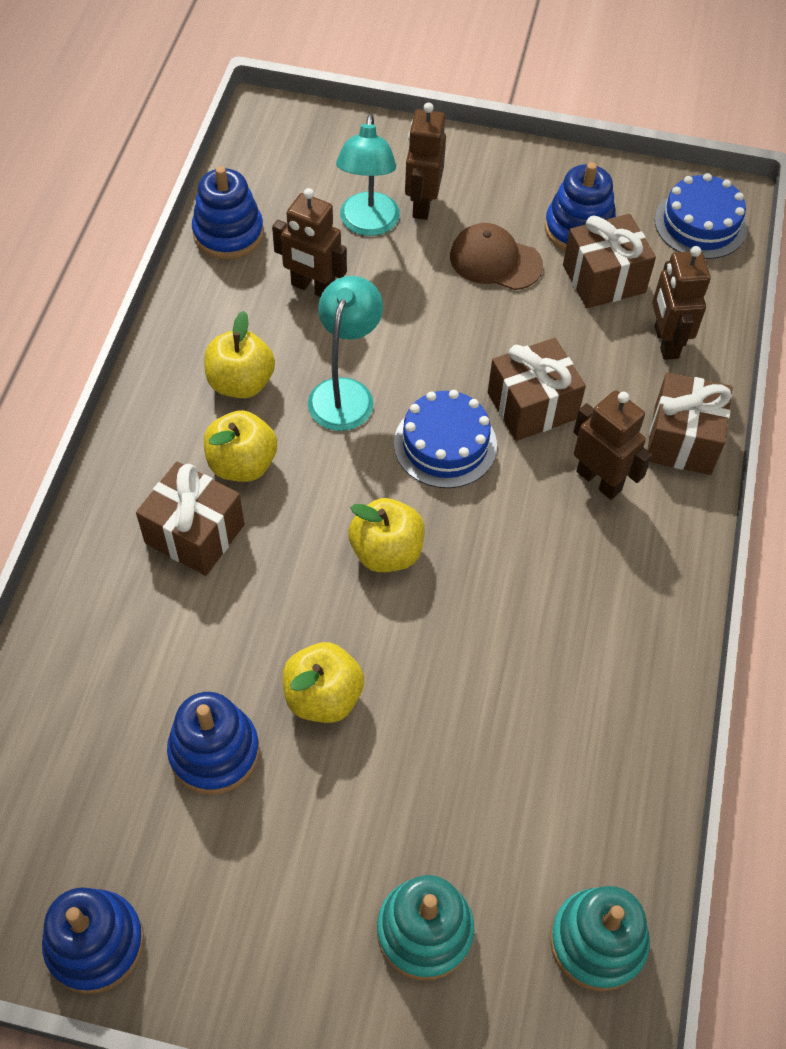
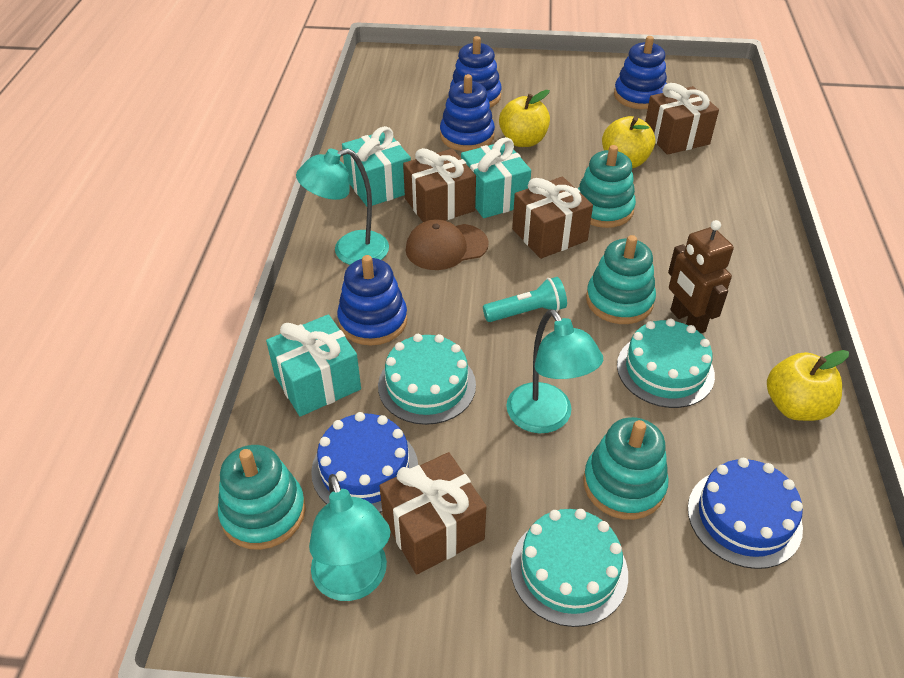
brown robot: [272,188,347,297] [405,102,446,220] [573,390,652,500] [652,246,711,360] = 4 -> [668,220,734,333] = 1
turquoise cake: none = 0 -> [378,334,476,425] [510,509,628,627] [617,319,715,408] = 3
turquoise flashlight: none = 0 -> [483,277,567,322] = 1
turquoise gift: none = 0 -> [266,315,361,417] [342,126,411,206] [461,137,531,218] = 3
turquoise lamp: [308,276,383,431] [336,114,400,236] = 2 -> [296,148,389,265] [309,474,390,601] [506,309,603,433] = 3
turquoise stacking toy: [377,875,474,981] [550,886,650,992] = 2 -> [218,445,306,550] [578,145,636,228] [583,417,668,520] [586,235,656,324] = 4
yellow apple: [204,311,275,398] [204,410,277,482] [283,642,364,723] [348,498,425,572] = 4 -> [499,90,550,147] [602,116,655,168] [767,350,849,421] = 3

